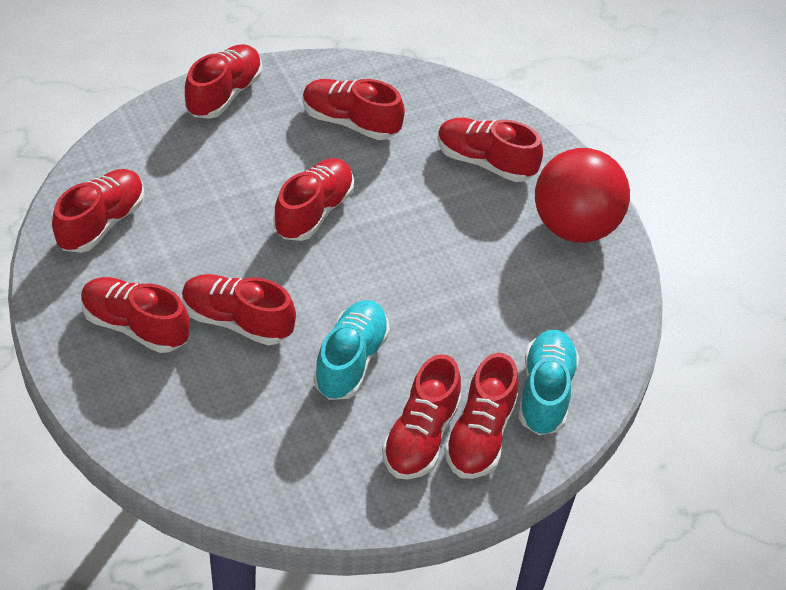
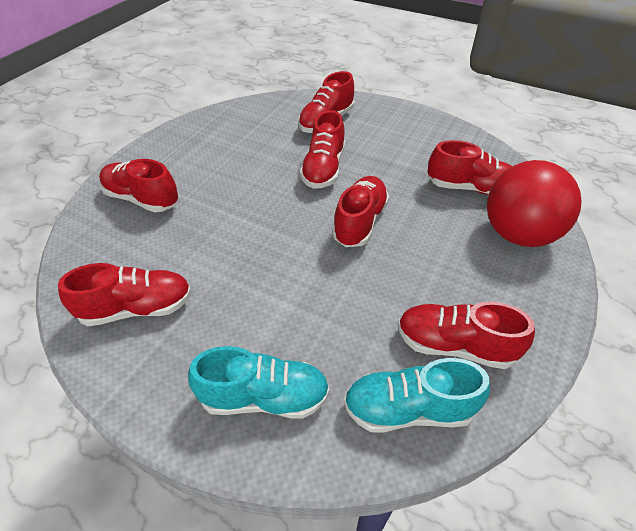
red shoe: [52,169,145,253] [81,277,190,353] [182,274,296,345] [185,44,262,119] [273,158,354,241] [302,79,405,140] [382,354,461,480] [437,118,543,182] [444,353,518,479] = 9 -> [58,263,192,326] [99,159,179,212] [298,71,354,133] [300,110,345,189] [332,176,389,247] [398,302,535,369] [427,140,512,195] = 7

